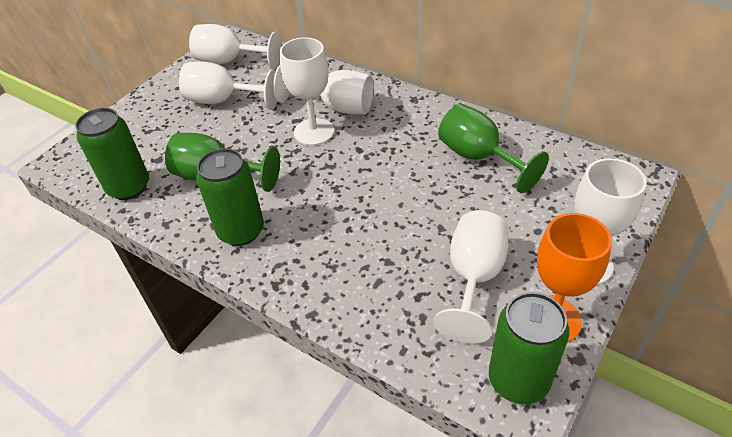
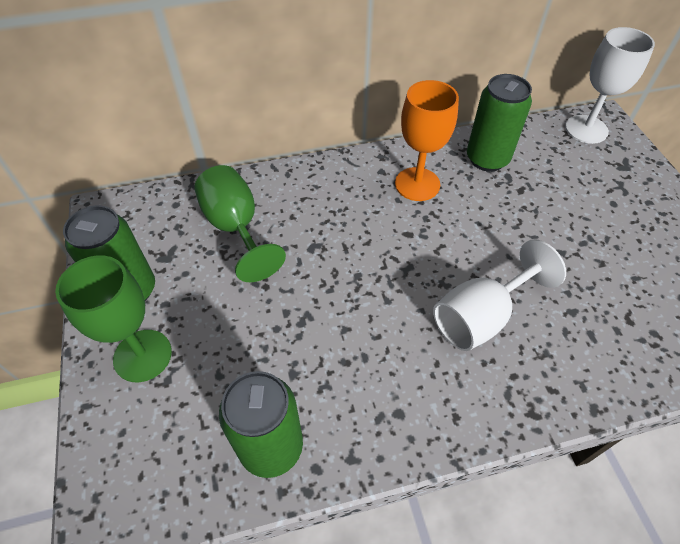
white goblet: [179,62,277,110] [189,24,282,69] [273,65,374,114] [280,37,334,145] [434,210,509,344] [575,158,647,285] = 6 -> [433,239,566,351] [565,27,655,144] = 2

